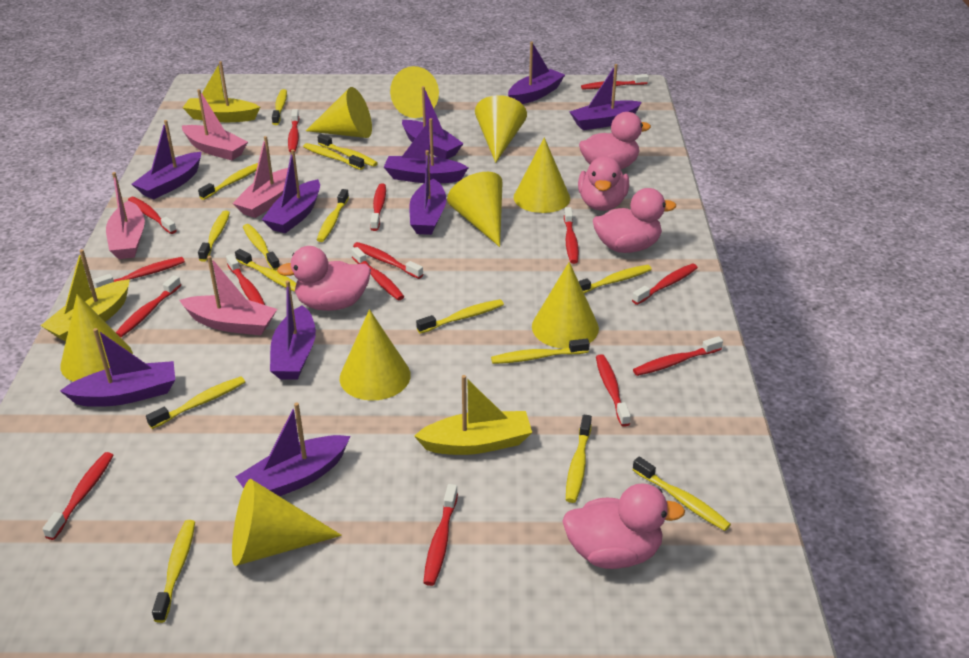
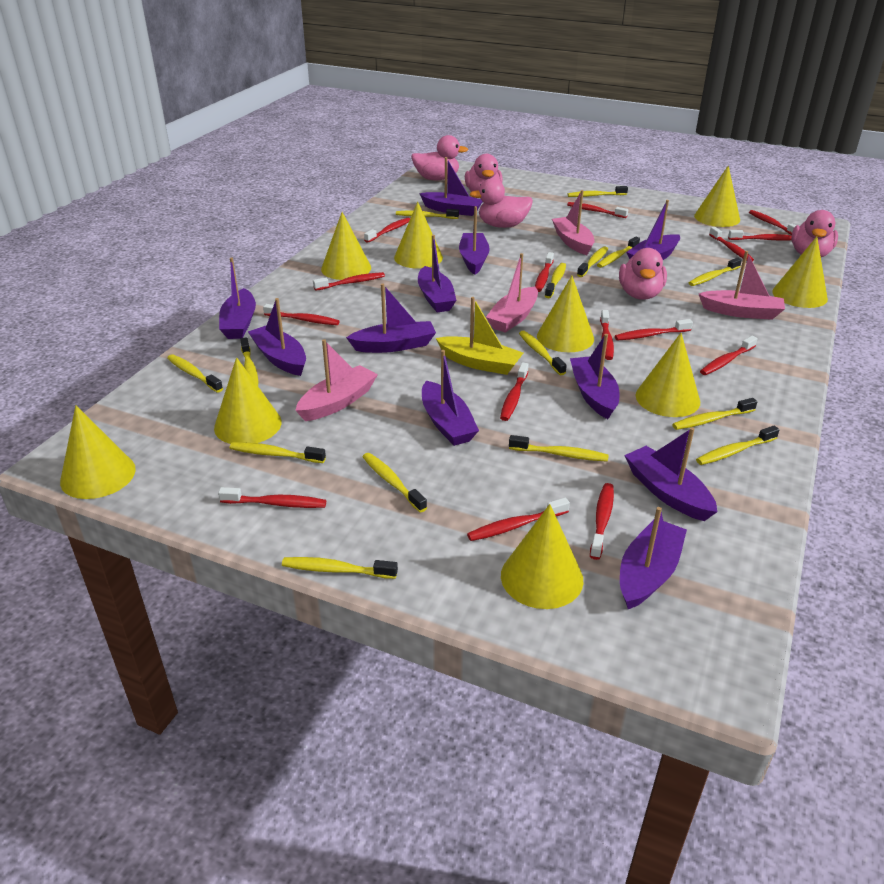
purple boat: [60,328,175,407] [131,120,201,199] [235,402,350,496] [262,149,320,233] [270,280,316,380] [384,118,469,183] [402,86,464,159] [409,150,446,235] [508,42,565,104] [569,64,642,130] = 10 -> [219,257,256,339] [248,298,306,376] [346,283,436,353] [418,235,456,312] [419,157,483,216] [422,350,479,446] [459,206,490,275] [570,334,619,419] [620,507,687,609] [624,427,717,521] [626,200,680,260] = 11
yellow boat: [40,249,130,341] [183,61,260,122] [414,375,532,455] = 3 -> [436,297,523,375] = 1

